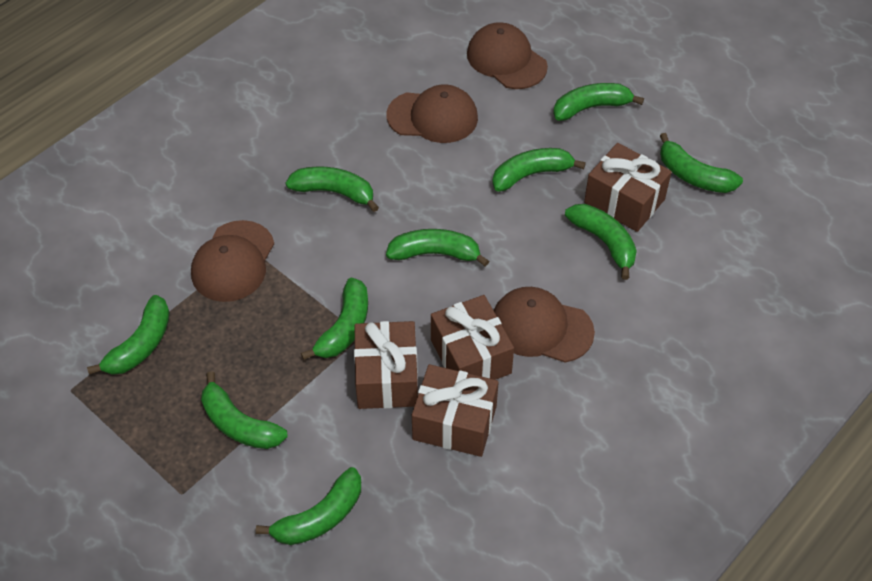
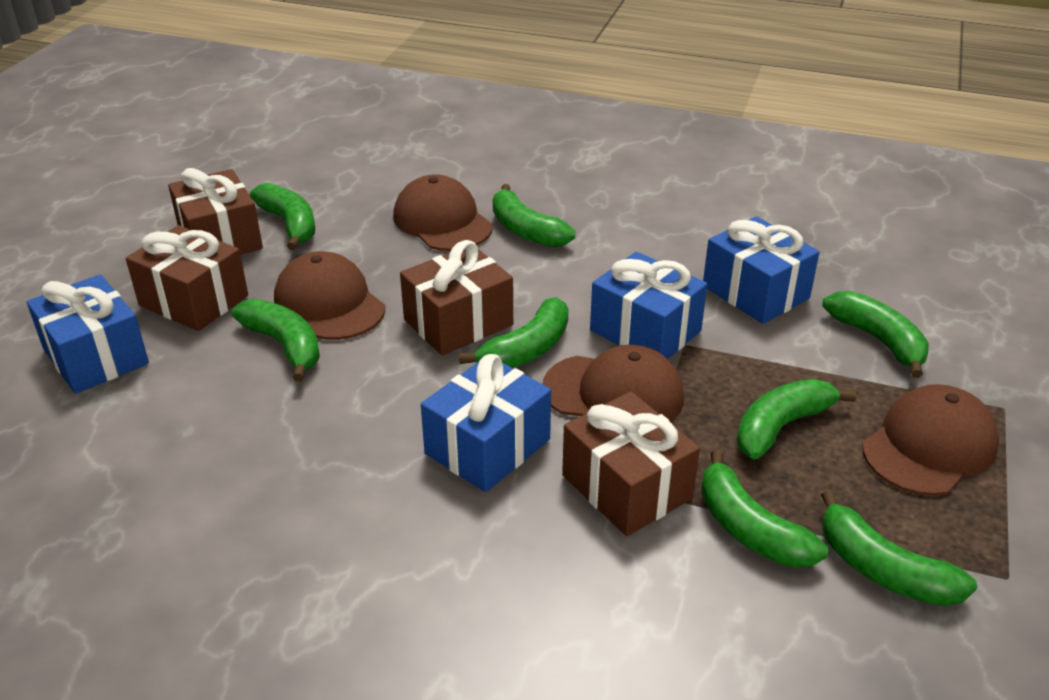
blue gift: none = 0 -> [27,274,149,394] [421,354,551,492] [590,252,707,359] [703,216,820,324] = 4
green banana: [87,295,170,375] [201,371,288,449] [256,467,361,545] [286,166,379,212] [301,278,368,360] [386,229,489,266] [492,148,586,192] [553,83,644,121] [565,204,637,280] [660,133,743,193] = 10 -> [232,299,320,381] [250,183,315,250] [459,297,569,368] [493,184,576,247] [701,450,828,568] [736,379,856,459] [821,490,977,606] [822,291,929,378] = 8

